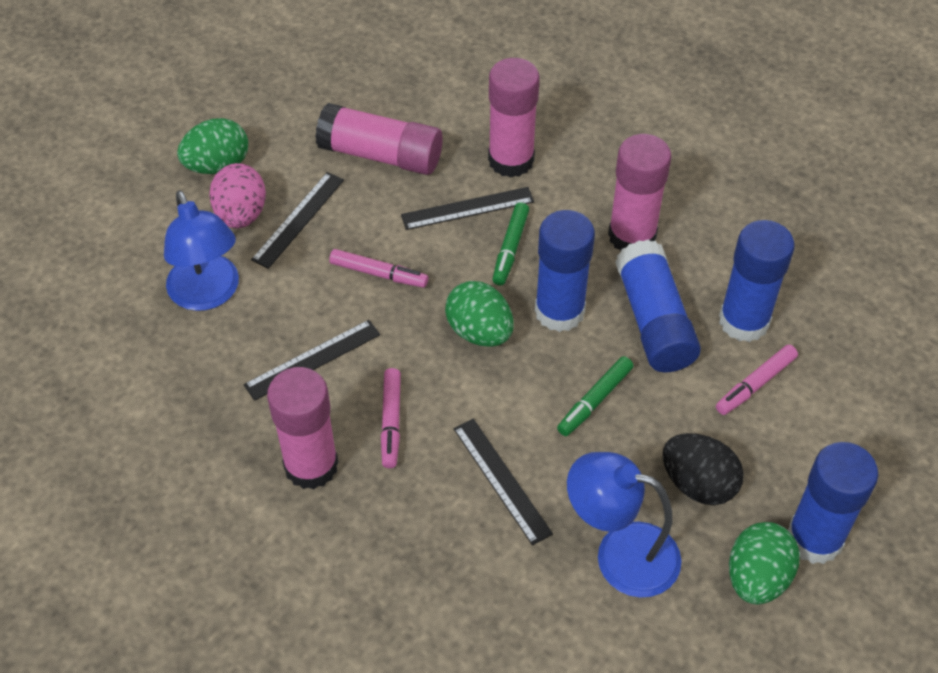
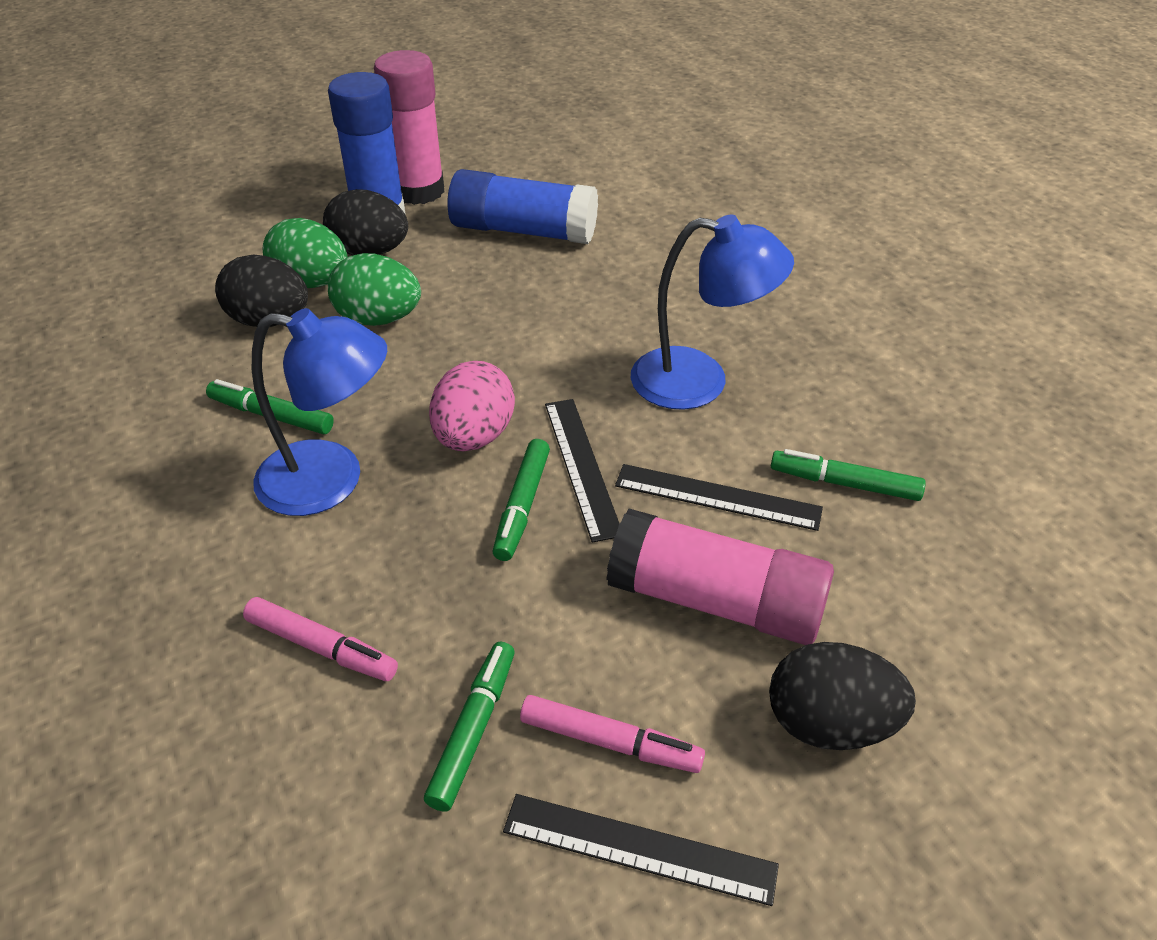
black egg: [663,433,744,505] = 1 -> [215,255,308,327] [323,189,408,255] [769,642,916,750] = 3
black ruler: [244,320,380,401] [251,172,344,269] [401,187,534,230] [453,419,553,545] = 4 -> [503,794,779,906] [545,399,619,543] [615,464,823,531] = 3
blue glue stick: [535,210,595,332] [615,240,701,372] [719,220,795,342] [788,442,878,564] = 4 -> [328,72,406,215] [447,169,598,244] = 2
green egg: [177,118,248,174] [445,281,514,347] [729,522,800,605] = 3 -> [262,218,348,288] [328,253,421,326] = 2
green marker: [492,202,529,286] [557,356,634,436] = 2 -> [206,379,334,434] [424,641,515,812] [492,439,550,561] [771,449,926,501] = 4
pink glue stick: [267,367,338,490] [315,103,443,175] [488,58,540,178] [608,134,672,251] = 4 -> [374,50,444,205] [606,509,834,645] = 2
pink marker: [329,249,428,288] [381,368,401,468] [716,345,798,415] = 3 -> [243,597,398,681] [520,695,705,773] = 2

